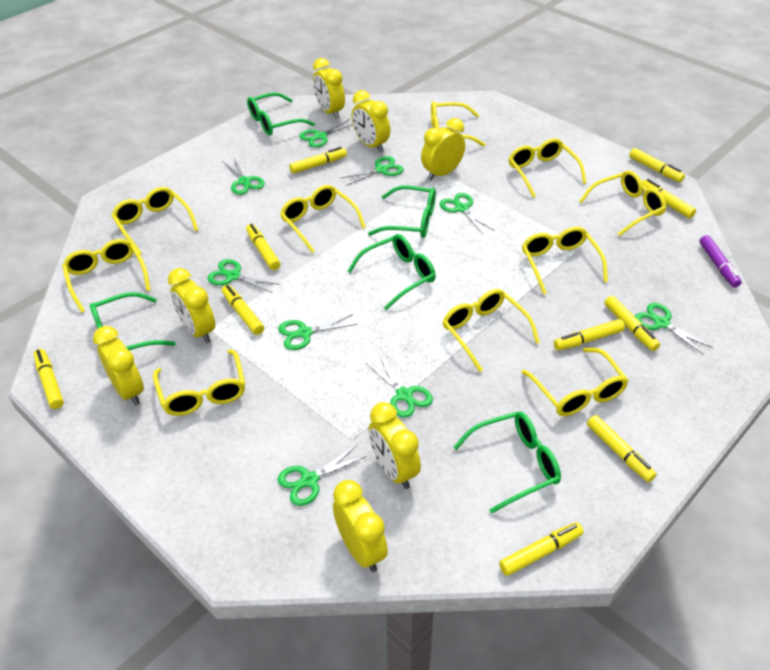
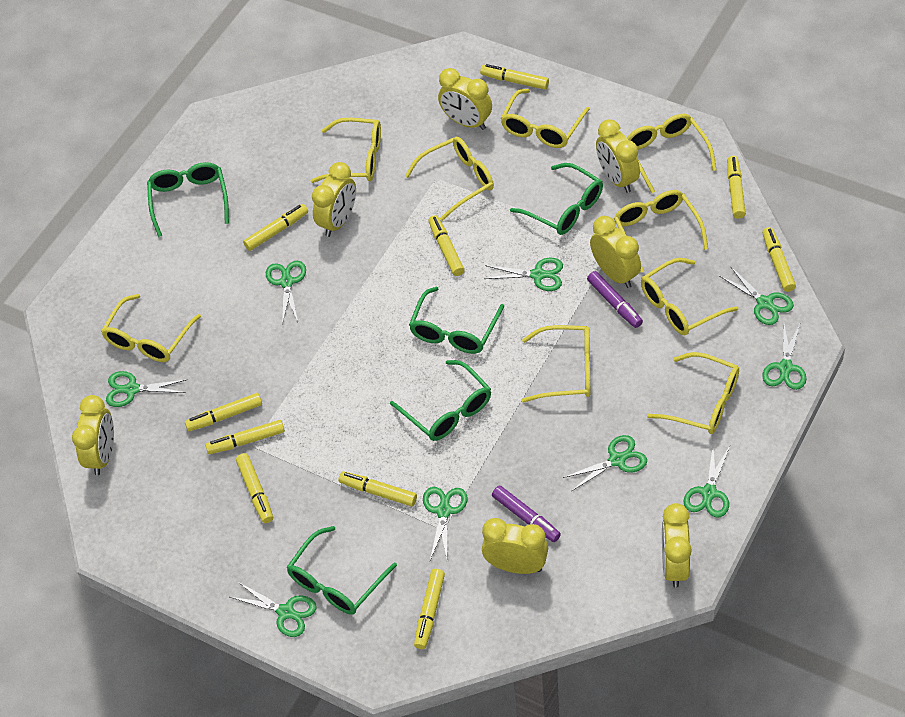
purple marker: [700,235,742,287] = 1 -> [492,486,561,542] [587,271,643,328] = 2
yellow glasses: [62,239,151,313] [111,187,198,255] [153,349,245,416] [280,185,366,253] [431,101,486,147] [443,289,540,372] [509,138,586,198] [521,348,629,416] [522,227,608,294] [579,170,666,236] = 10 -> [101,294,201,362] [311,118,381,183] [405,137,494,221] [500,89,590,148] [522,325,590,403] [614,190,708,273] [627,114,716,193] [641,258,738,335] [647,352,739,434] = 9

